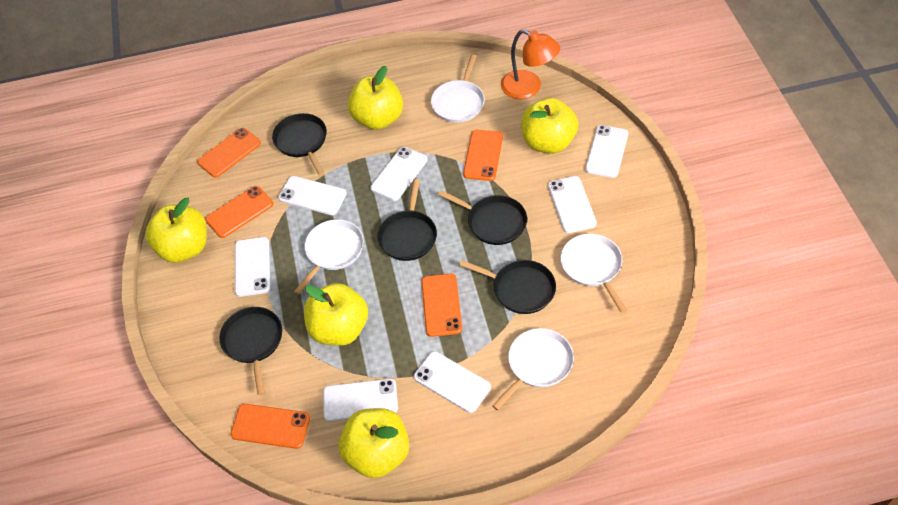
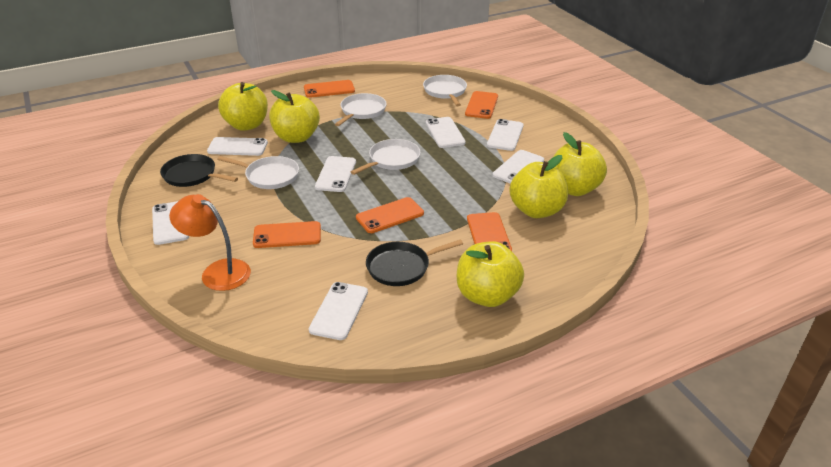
black pan: [219,307,282,395] [272,113,327,176] [377,179,437,261] [438,190,527,245] [459,260,556,314] = 5 -> [160,154,238,187] [366,239,463,286] = 2

